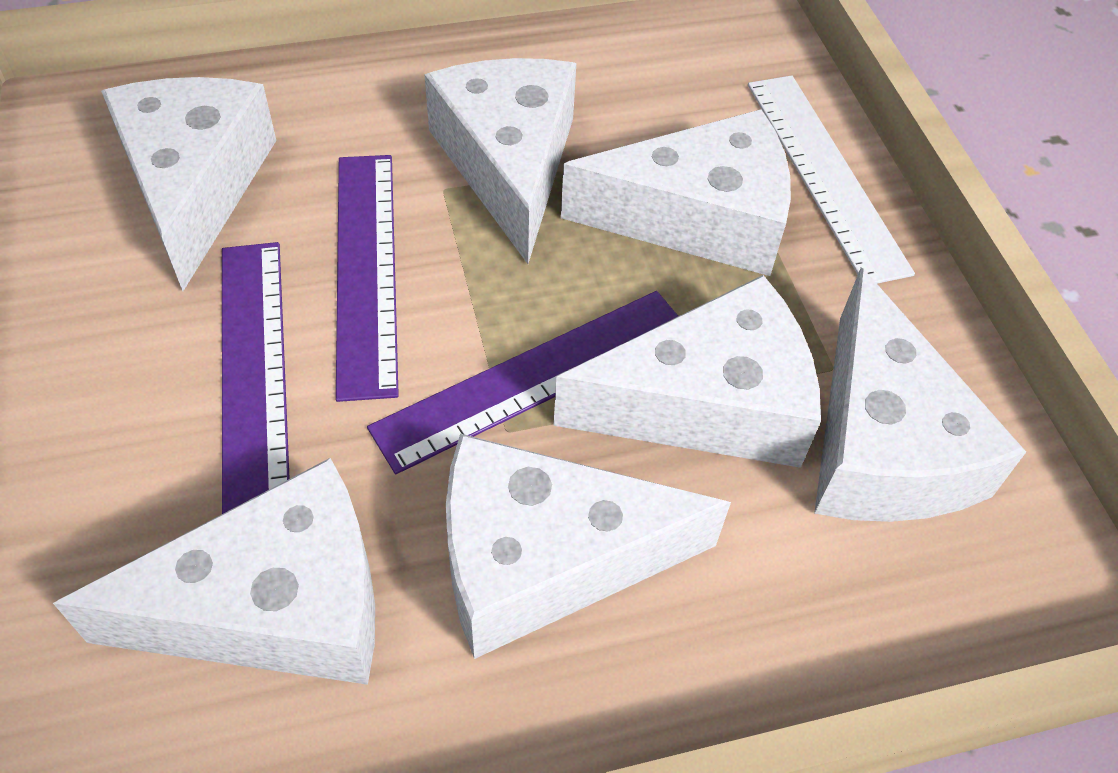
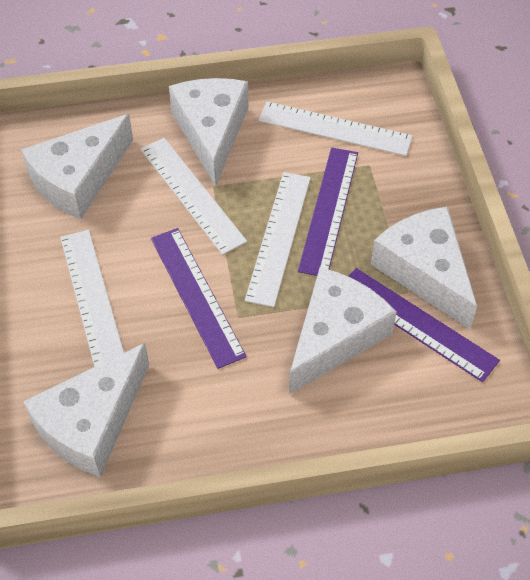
white cheese: [53,458,375,685] [101,77,276,291] [424,58,576,264] [446,434,731,659] [554,275,821,468] [561,109,791,276] [814,268,1026,522] = 7 -> [21,114,133,219] [23,343,149,477] [169,78,249,187] [289,267,397,394] [371,207,477,329] = 5
white ruler: [748,75,915,284] = 1 -> [60,230,124,367] [141,138,247,255] [245,172,311,307] [258,101,413,156] = 4

